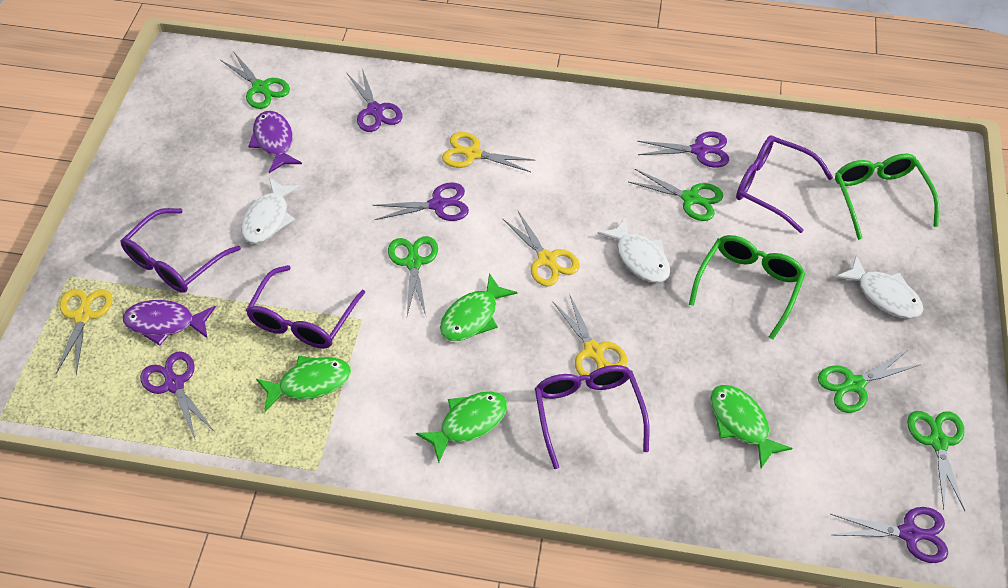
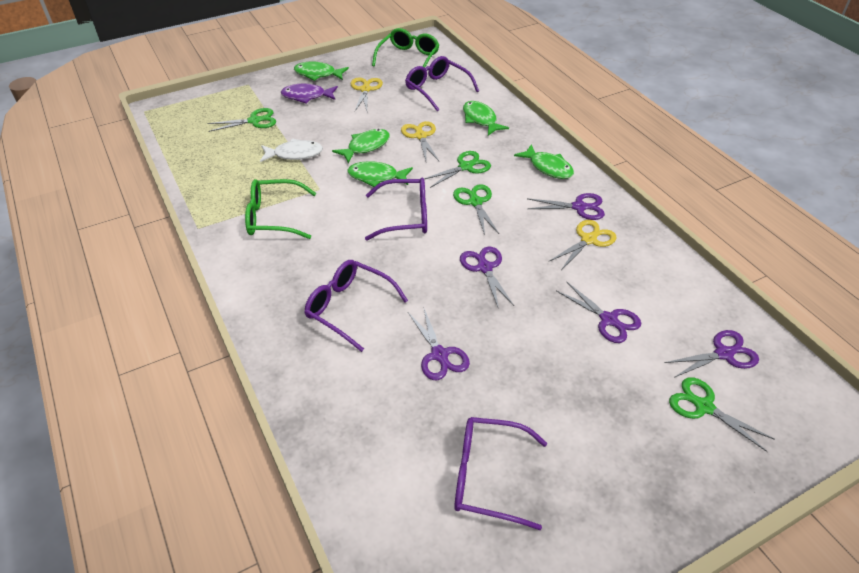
green fish: [256,356,351,412] [416,391,507,463] [440,273,517,341] [710,385,793,468] = 4 -> [294,61,349,81] [332,129,390,164] [347,161,413,187] [463,101,509,136] [514,144,574,179] = 5
green scissors: [220,51,290,109] [388,236,438,316] [629,169,723,221] [818,350,921,413] [907,411,965,511] = 5 -> [207,108,276,132] [424,151,491,188] [453,184,499,235] [669,377,775,452] = 4
purple fish: [123,300,216,346] [248,111,302,173] = 2 -> [281,84,338,104] = 1
white fish: [241,178,301,244] [598,217,670,283] [835,255,923,319] = 3 -> [260,138,323,162] = 1
yellow scissors: [56,289,113,375] [442,132,536,172] [503,211,580,287] [553,295,628,376] = 4 -> [351,77,383,111] [401,121,439,161] [550,220,617,270] = 3

